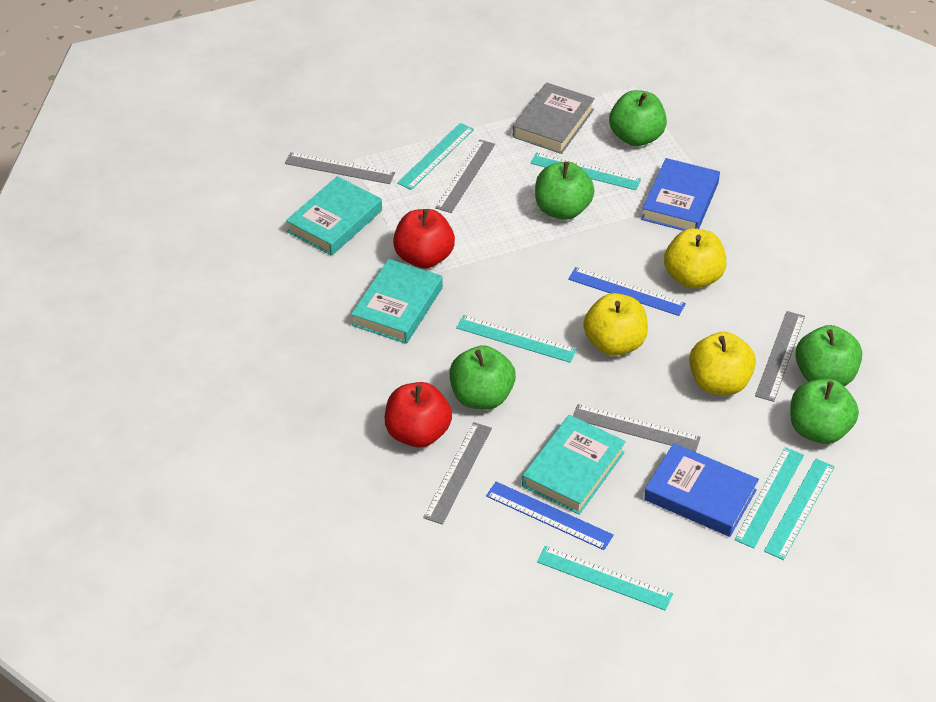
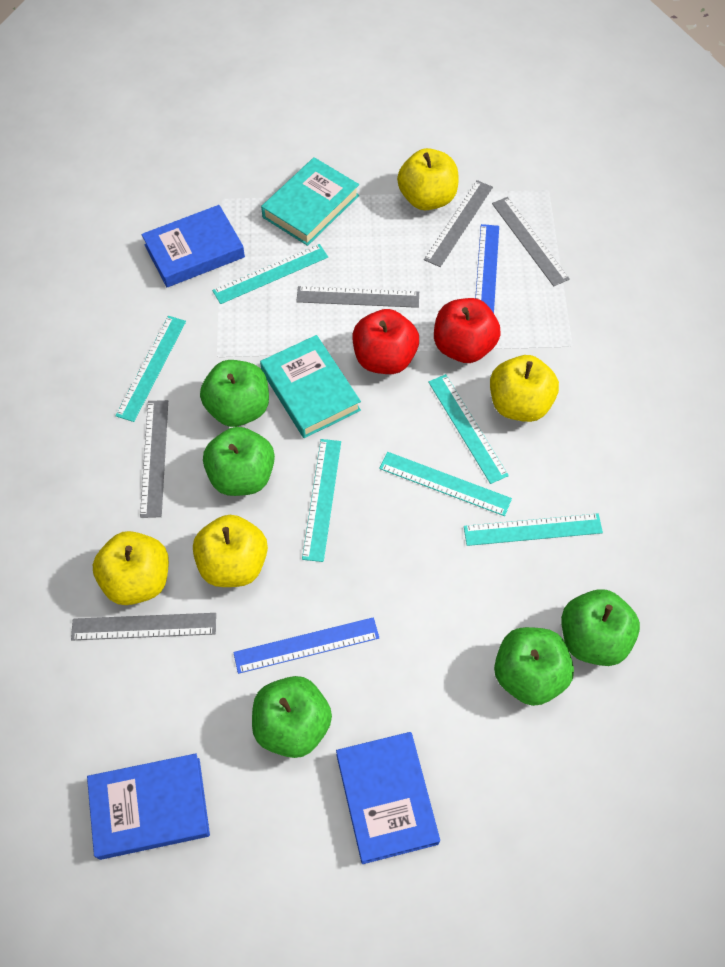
blue book: [641,158,720,231] [644,443,759,537] = 2 -> [87,753,210,860] [141,205,245,287] [336,732,440,864] = 3
grey book: [513,82,595,154] = 1 -> none = 0
turquoise book: [286,176,382,256] [351,259,443,344] [522,415,626,515] = 3 -> [260,335,361,438] [261,157,359,246] = 2
yellow apple: [583,293,648,356] [664,228,727,289] [689,332,756,395] = 3 -> [93,531,169,605] [193,515,268,587] [397,148,458,210] [490,355,559,422] = 4

